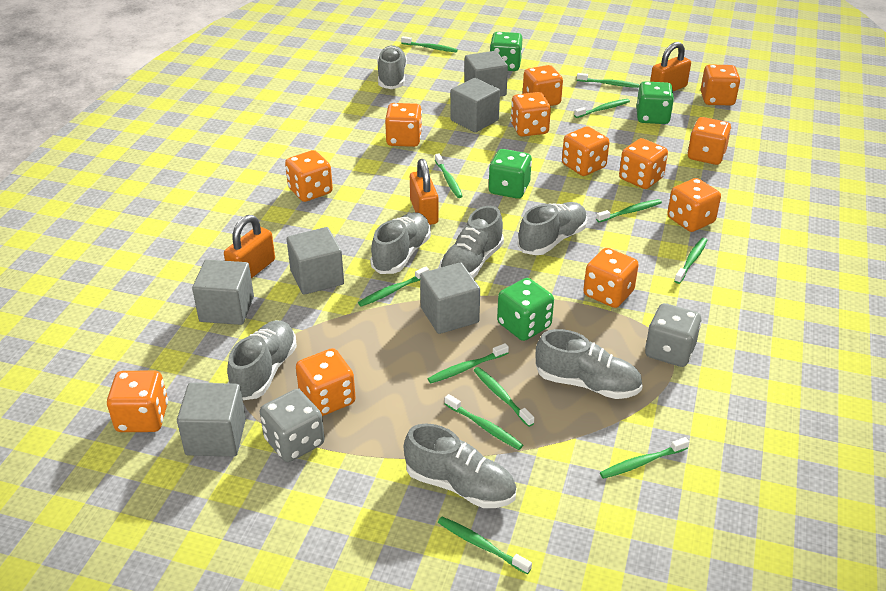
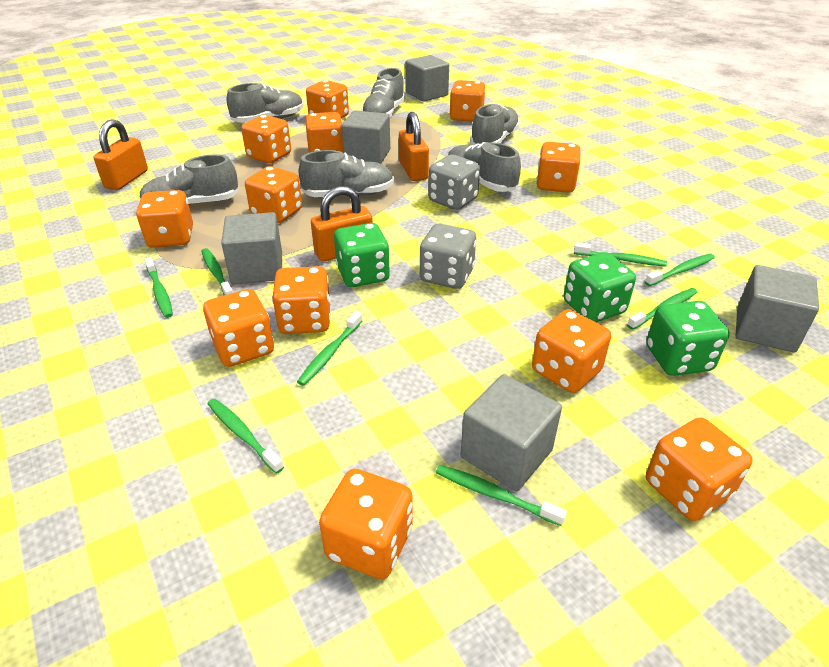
green dice: [488,149,532,199] [490,32,522,71] [497,278,554,341] [636,81,674,124] = 4 -> [334,223,390,288] [564,252,636,322] [646,301,730,376] = 3
green toothbrush: [358,267,429,307] [401,36,458,52] [428,343,509,383] [435,153,462,198] [438,517,532,574] [445,394,523,450] [473,367,534,427] [574,99,630,118] [577,73,639,88] [596,199,662,222] [600,437,689,479] [674,238,707,284] = 12 -> [145,257,173,318] [201,248,233,295] [208,398,284,474] [297,311,362,386] [436,465,567,526] [574,242,667,267] [627,288,698,330] [645,254,715,286] = 8
grey cube: [177,383,246,457] [192,260,254,325] [287,227,344,295] [420,263,480,334] [450,78,500,132] [464,51,508,97] = 6 -> [221,212,282,284] [342,110,390,164] [405,55,449,102] [460,374,562,491] [736,265,819,352] = 5
grey shoe: [227,320,297,400] [370,212,431,274] [377,45,407,89] [404,423,516,508] [439,206,504,278] [517,202,587,255] [536,329,643,399] = 7 -> [139,155,239,205] [227,83,304,123] [299,150,394,197] [361,68,405,117] [448,142,521,192] [470,103,520,145] = 6

